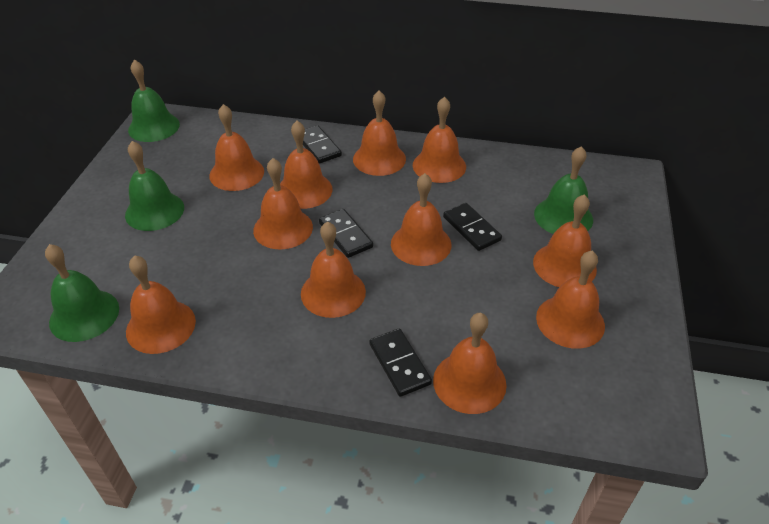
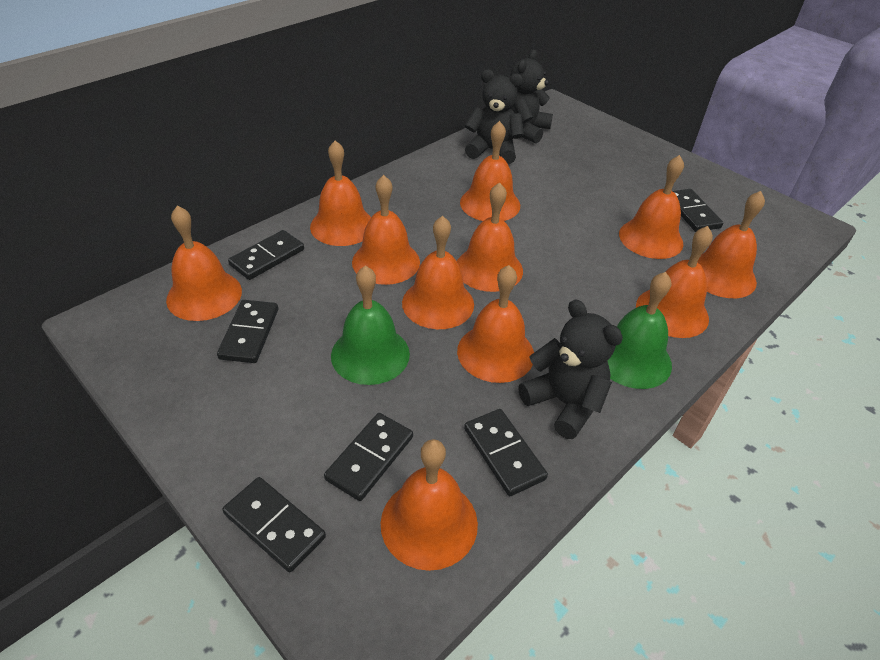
black domino: [303,125,342,163] [319,209,373,258] [369,328,432,397] [443,203,502,251] = 4 -> [217,300,278,363] [222,477,326,572] [228,230,304,280] [324,413,413,501] [464,409,548,496] [673,189,723,232] = 6
black teddy bear: none = 0 -> [465,69,524,164] [510,50,553,143] [518,299,623,439] = 3
green bell: [45,244,119,342] [125,141,184,231] [128,59,180,142] [534,146,593,234] = 4 -> [331,266,410,385] [608,272,672,389] = 2

